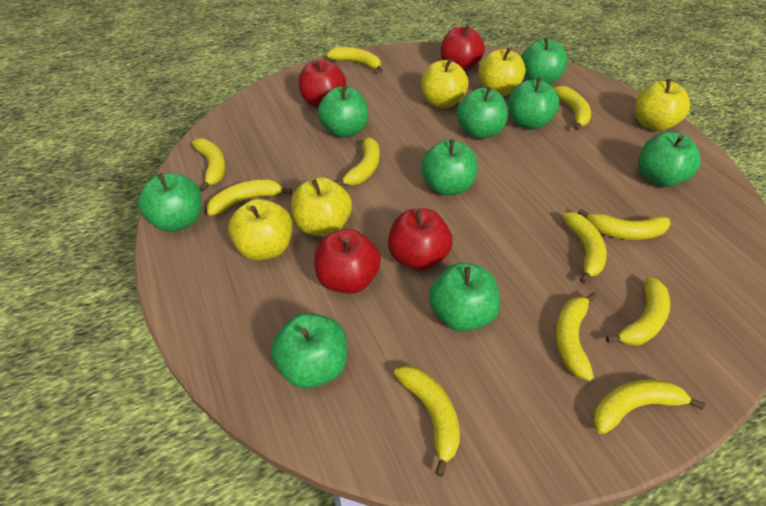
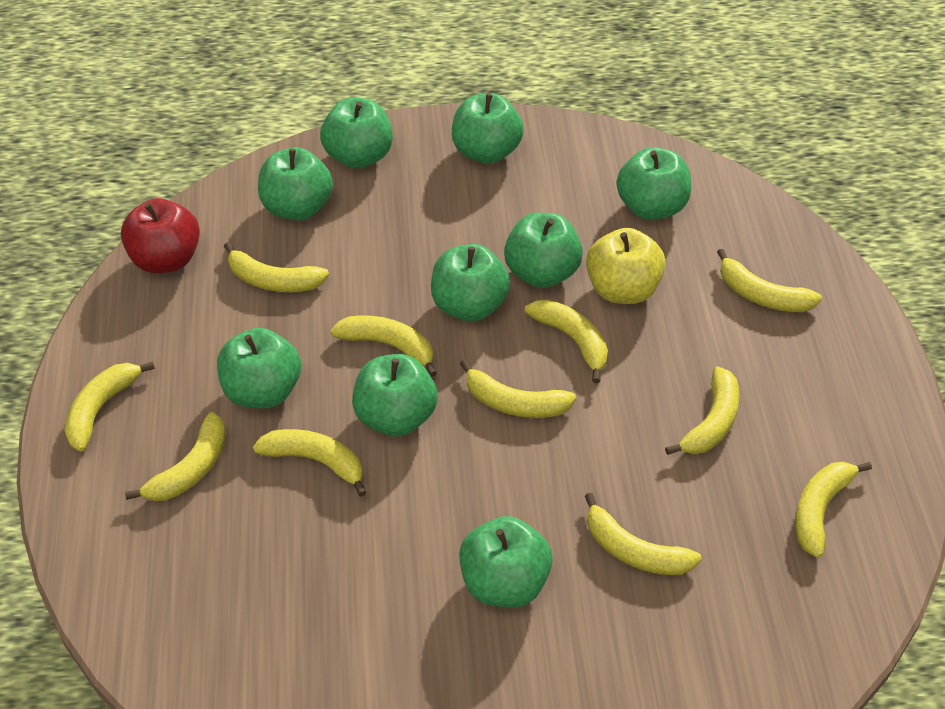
red apple: [299,60,346,108] [314,229,381,294] [388,208,453,271] [441,25,485,71] = 4 -> [121,198,200,273] = 1
yellow apple: [228,199,293,260] [291,177,352,236] [421,59,469,108] [478,47,526,96] [635,79,690,131] = 5 -> [586,228,666,304] = 1

